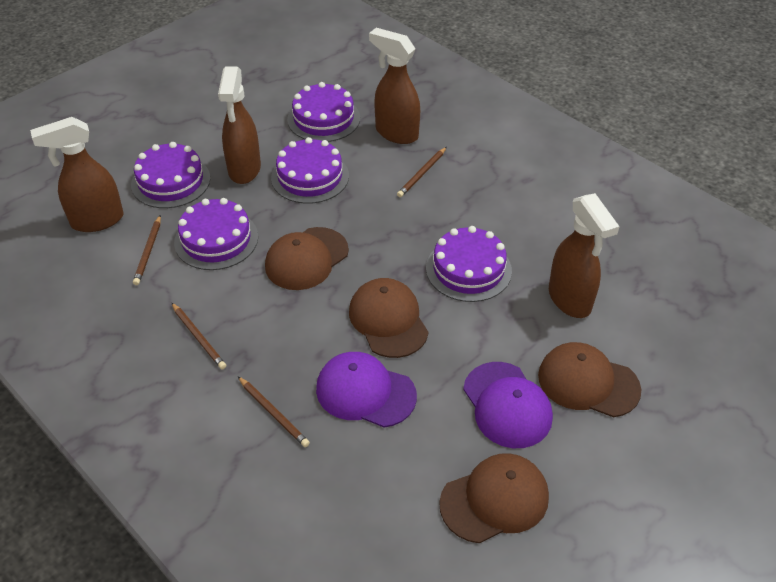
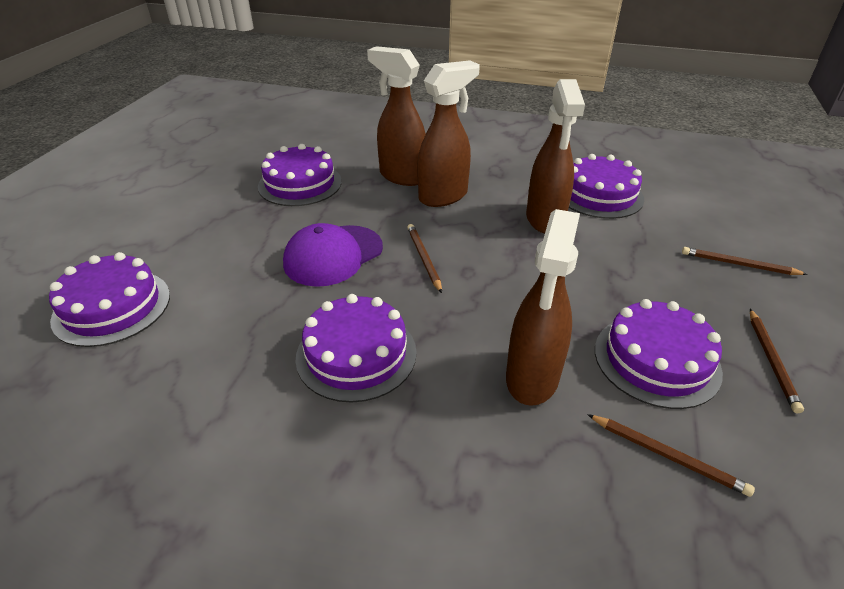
brown cap: [265,227,349,290] [349,278,429,358] [439,453,549,543] [538,342,641,417] = 4 -> none = 0
purple cap: [316,352,417,428] [463,362,553,448] = 2 -> [283,223,383,287] = 1

